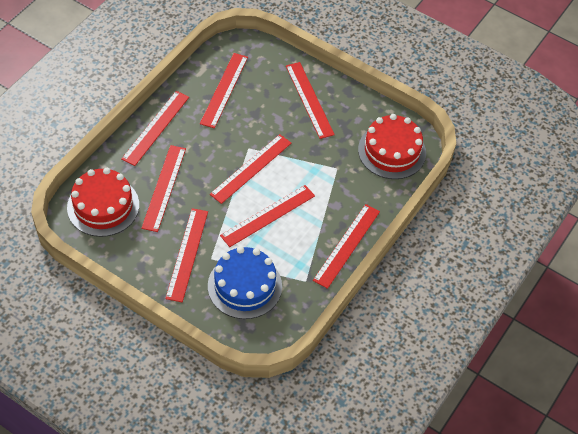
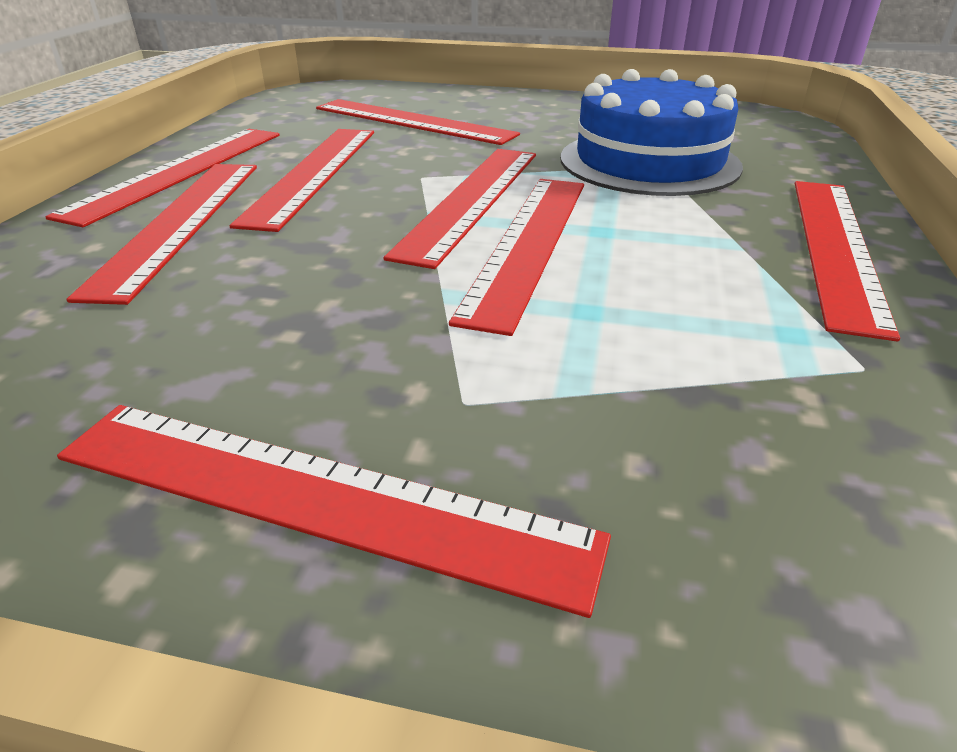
red cake: [67,168,139,237] [358,114,426,179] = 2 -> none = 0

